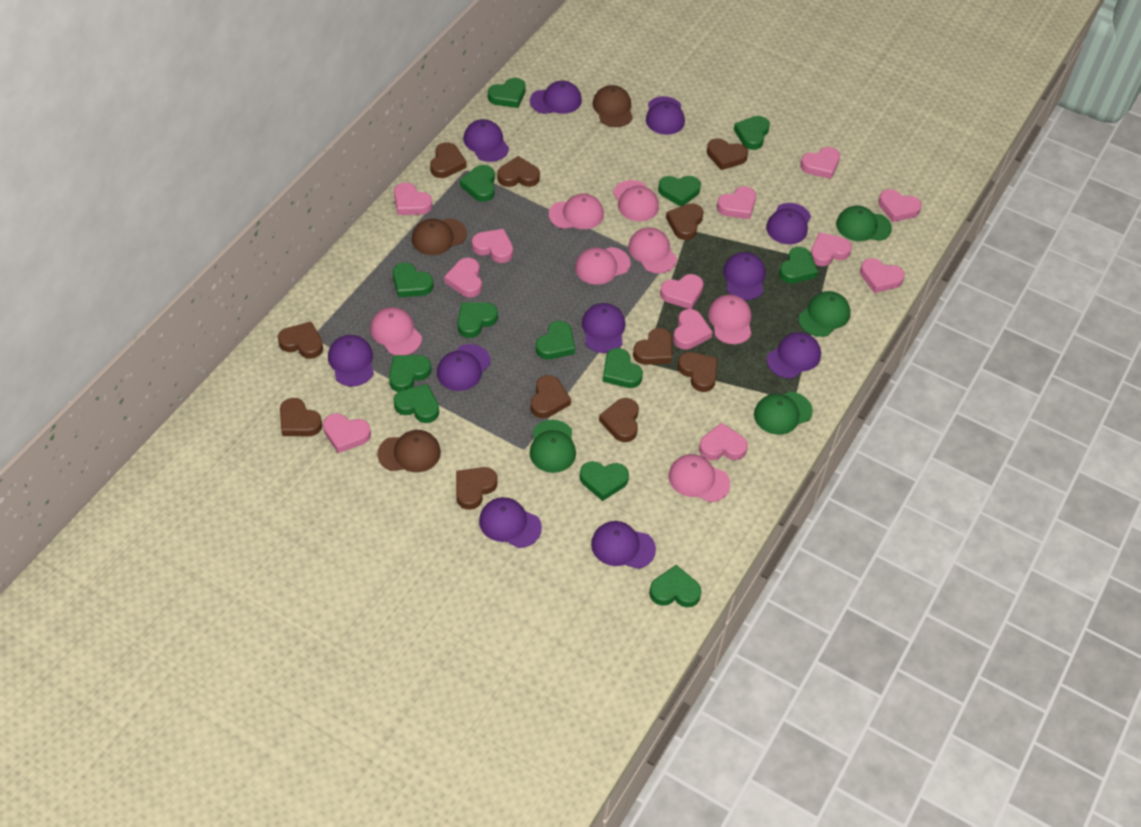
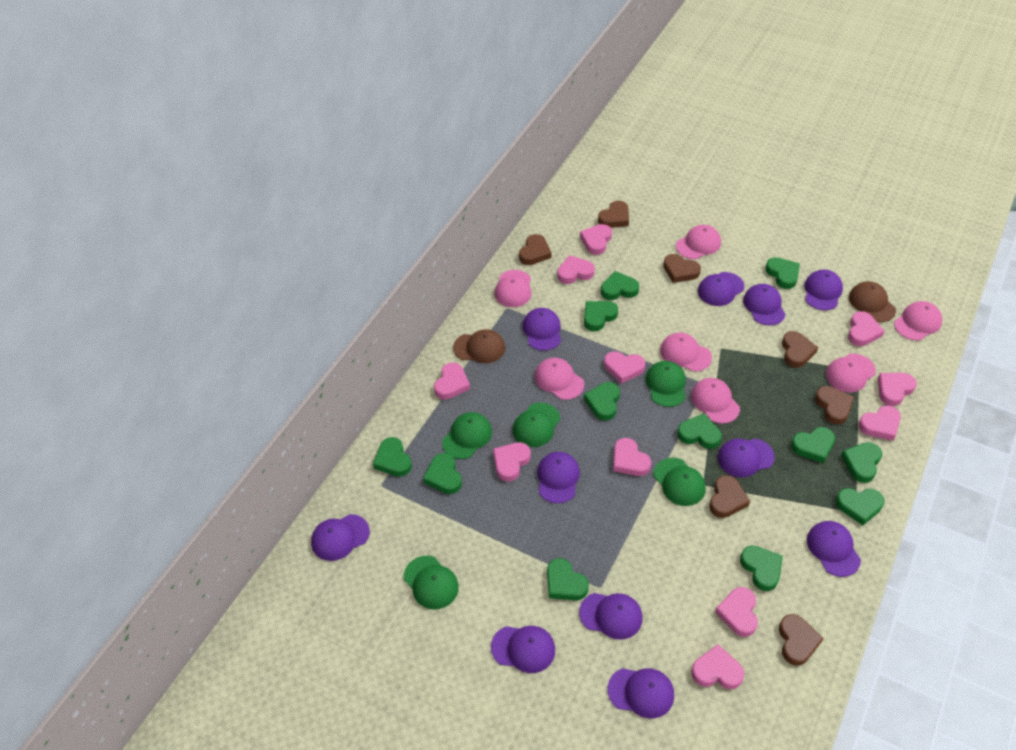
brown cap: [377,430,441,472] [412,218,467,255] [593,85,633,127] = 3 -> [453,329,505,363] [849,281,896,322] = 2
brown heart: [278,322,323,359] [280,398,323,436] [430,142,467,178] [456,467,498,510] [498,156,540,187] [530,375,571,418] [599,398,639,442] [633,328,672,365] [666,203,704,240] [678,352,718,392] [707,138,748,170] = 11 -> [519,234,551,265] [598,201,629,228] [663,254,701,283] [709,475,750,518] [779,614,824,666] [782,331,818,368] [815,386,854,425] = 7
green cap: [530,420,576,473] [754,392,813,435] [798,291,850,337] [836,206,892,241] = 4 -> [404,556,459,609] [442,412,492,459] [513,402,560,447] [646,361,686,407] [654,458,706,506] = 5
green heart: [389,355,431,392] [393,262,433,297] [394,384,439,423] [458,302,498,338] [460,165,495,202] [488,78,526,108] [536,321,575,359] [580,461,629,501] [602,348,643,388] [649,565,702,607] [658,176,701,207] [734,116,770,150] [779,247,818,284] = 13 -> [373,437,412,477] [423,453,462,494] [547,558,589,600] [584,301,618,331] [584,382,620,420] [601,271,639,300] [677,414,722,449] [740,545,783,591] [765,257,800,289] [791,427,835,463] [836,488,884,525] [841,442,882,483] = 12
pink heart: [323,414,371,453] [394,182,432,215] [444,258,482,297] [472,229,513,263] [660,274,704,309] [673,309,713,350] [699,423,748,461] [717,186,756,219] [800,147,840,179] [811,232,852,266] [860,258,905,293] [878,189,922,222] = 12 -> [434,363,470,400] [493,442,531,482] [557,255,595,284] [580,224,612,255] [604,351,645,384] [613,438,651,476] [691,645,744,689] [715,587,758,637] [848,311,884,346] [858,405,901,441] [878,373,917,406] = 11

